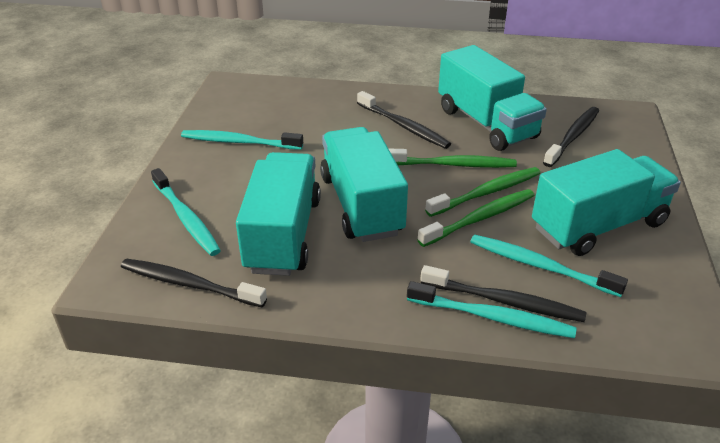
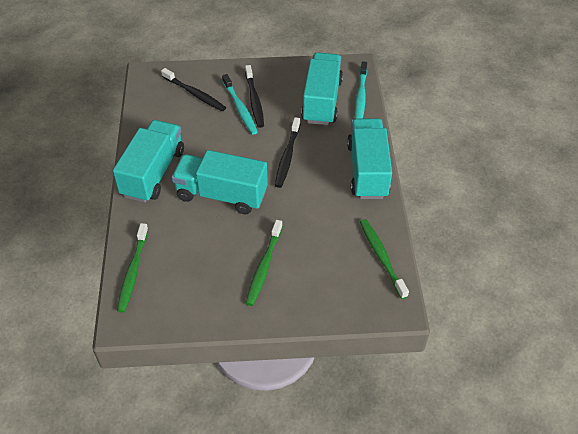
black toothbrush: [121,259,267,307] [357,91,451,149] [420,265,586,322] [543,107,599,167] = 4 -> [161,68,226,111] [245,65,264,128] [275,117,300,188] = 3
turquoise toothbrush: [151,168,221,256] [181,130,303,150] [407,281,577,338] [470,235,628,297] = 4 -> [222,74,258,135] [355,61,367,119] = 2

